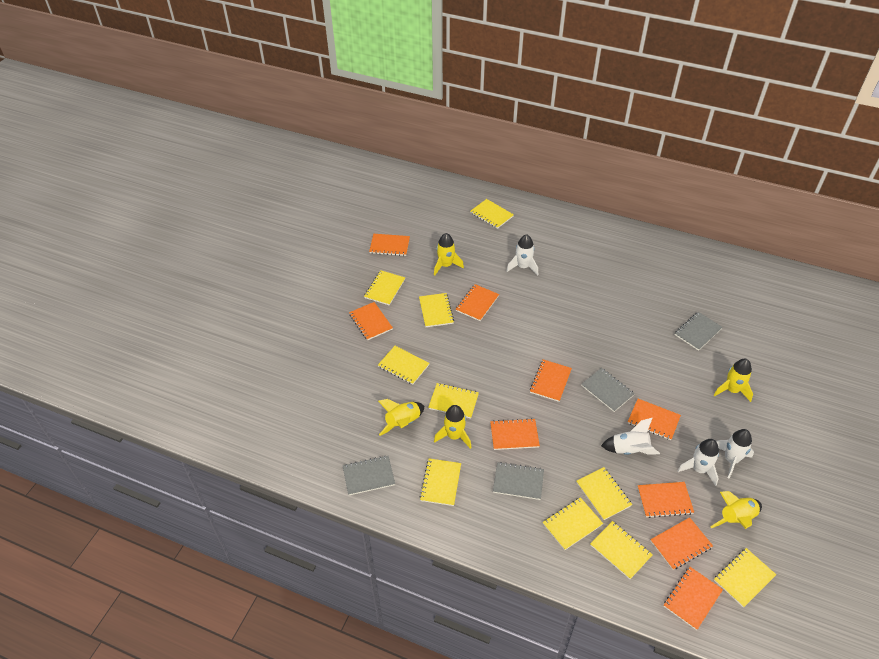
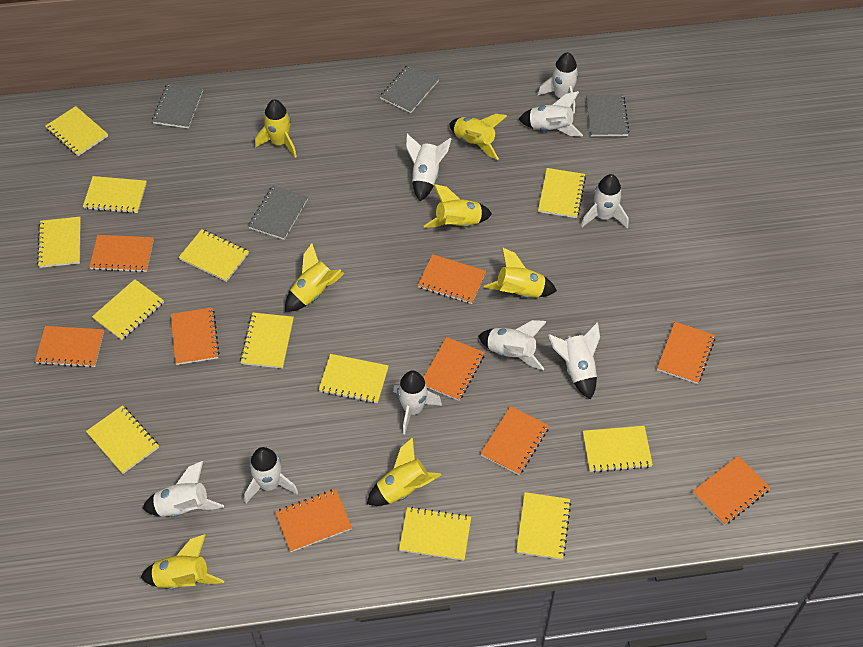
white rocket: [507,234,538,276] [601,418,660,455] [677,439,719,486] [716,429,754,478] = 4 -> [142,461,224,517] [244,447,298,503] [393,371,442,434] [406,134,451,201] [478,320,546,370] [518,91,583,137] [538,52,579,114] [548,322,600,400] [581,174,628,228] = 9
yellow notebook: [364,270,405,305] [378,346,430,385] [419,293,454,327] [420,459,461,506] [428,383,479,419] [470,199,514,229] [543,497,603,550] [576,467,632,520] [590,521,653,579] [714,548,776,608] = 10 -> [37,217,81,268] [45,106,108,156] [83,176,147,214] [86,405,159,474] [92,279,164,340] [179,229,249,282] [240,313,294,369] [319,354,389,403] [399,507,471,561] [516,492,571,560] [538,168,586,218] [583,426,653,473] = 12
yellow rocket: [378,399,424,436] [434,233,464,276] [434,405,472,449] [711,491,762,529] [714,358,753,402] = 5 -> [141,534,224,589] [255,99,297,158] [285,243,344,312] [367,437,441,506] [424,184,492,228] [450,114,507,160] [484,247,557,298] = 7

